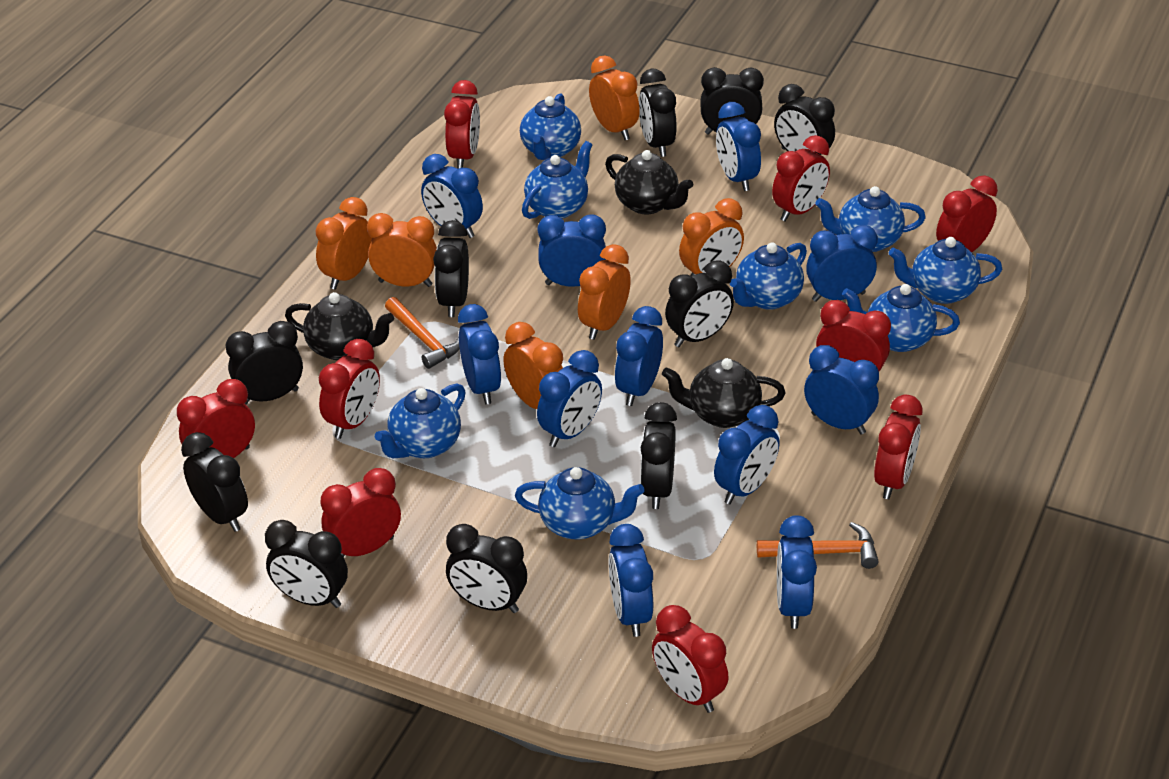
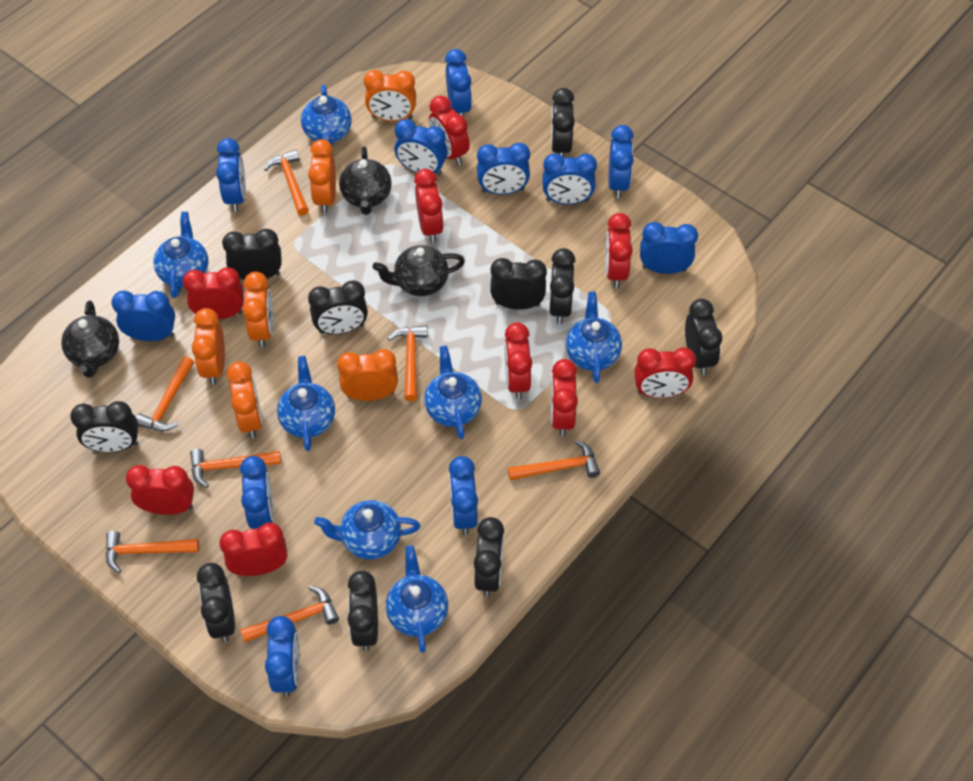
blue teapot: [375,383,466,458] [515,467,645,539] [520,93,581,160] [522,141,593,219] [730,243,807,310] [815,186,926,252] [842,284,960,352] [889,237,1002,304] = 8 -> [153,212,209,298] [277,356,335,451] [301,85,352,147] [314,500,420,559] [386,545,448,653] [424,346,482,439] [566,292,622,383] = 7
orange hammer: [385,297,460,369] [757,522,879,569] = 2 -> [105,531,199,573] [136,356,194,431] [190,449,281,488] [240,586,339,642] [264,150,309,216] [388,325,428,401] [508,440,600,480] = 7

